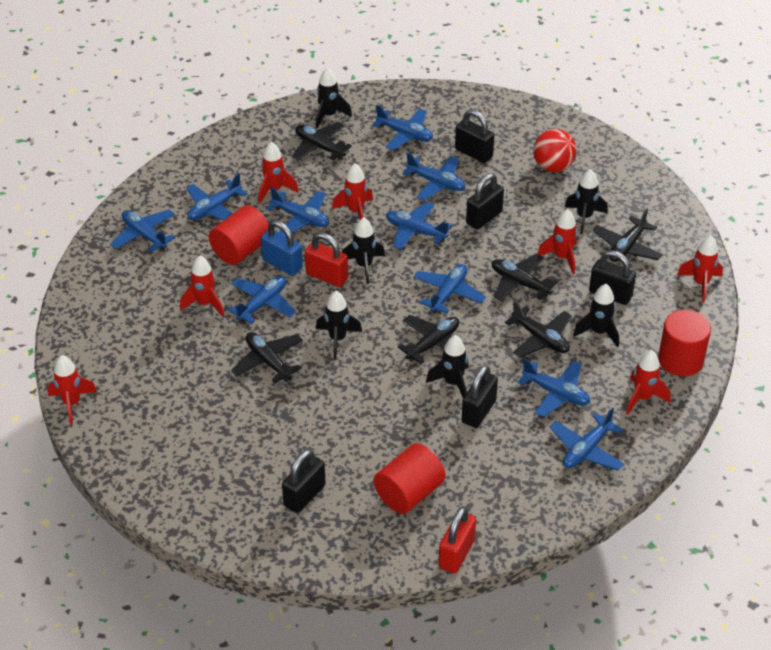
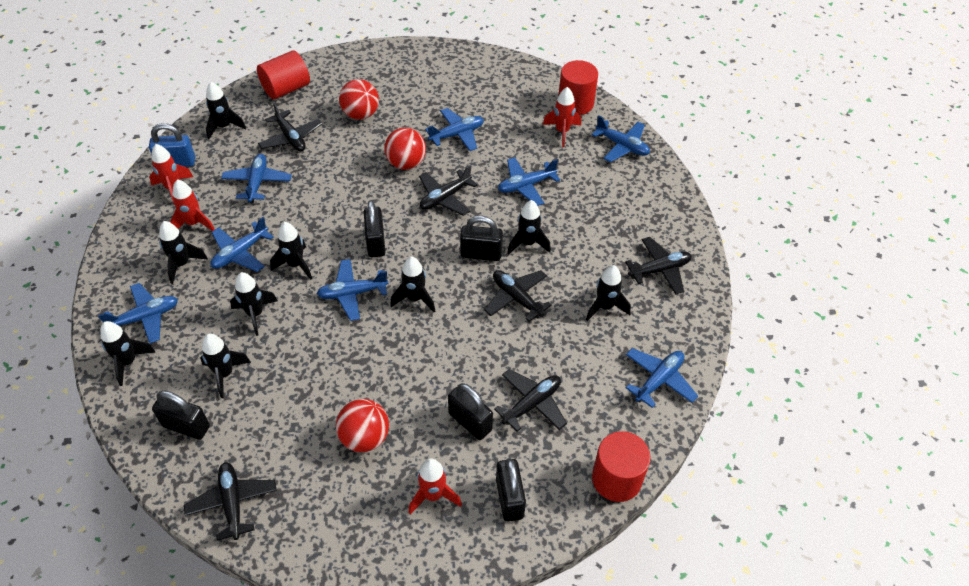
black rocket: [316,67,352,128] [316,291,362,359] [342,217,385,284] [426,335,468,398] [565,169,608,234] [573,284,619,348] = 6 -> [100,321,156,386] [159,221,208,284] [200,334,251,398] [206,82,246,139] [230,272,278,336] [270,222,312,280] [390,256,435,312] [507,200,551,255] [586,265,631,321] = 9
blue plane: [110,209,176,252] [186,173,248,220] [228,276,296,324] [266,187,329,236] [372,105,433,150] [386,202,451,250] [402,153,466,201] [413,264,486,314] [518,359,590,417] [550,407,624,471] = 10 -> [98,283,178,344] [211,217,274,272] [221,154,292,203] [317,259,389,321] [425,108,484,151] [498,157,560,206] [592,115,650,162] [626,348,698,408] = 8
red ball: [533,129,577,172] = 1 -> [336,399,389,452] [339,79,379,120] [384,127,426,170] = 3
red padlock: [305,233,348,287] [438,507,476,574] = 2 -> none = 0
red rocket: [48,355,97,425] [180,255,224,317] [259,142,299,203] [332,163,373,219] [537,209,578,274] [626,350,670,414] [677,235,723,302] = 7 -> [149,144,193,205] [170,179,215,231] [409,459,462,514] [543,87,581,147] = 4

